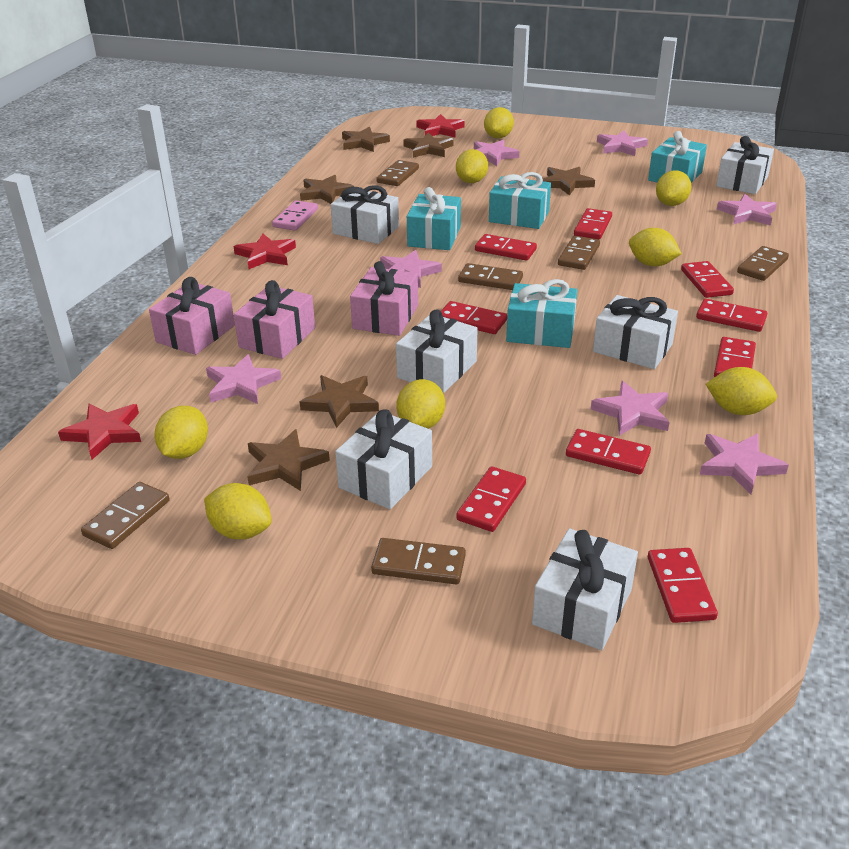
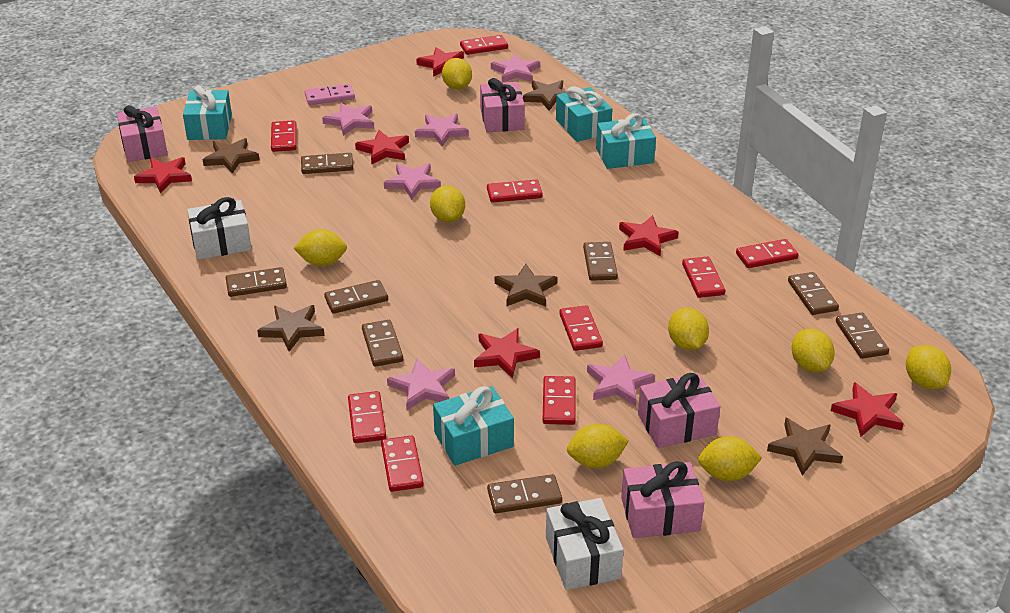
brown domino: [81,482,170,549] [371,538,466,584] [376,160,419,186] [458,263,523,290] [558,236,600,270] [737,246,789,281] = 6 -> [226,267,287,297] [301,153,353,174] [324,280,388,314] [362,320,403,367] [487,474,562,513] [583,242,618,281] [788,272,839,315] [836,313,889,359] = 8
brown star: [247,429,330,491] [300,175,354,204] [300,375,379,428] [342,127,390,152] [403,132,454,158] [543,167,595,196] = 6 -> [203,138,259,174] [257,305,324,352] [495,264,558,307] [523,80,567,111] [767,418,843,476] = 5
pink gift: [149,277,235,355] [234,280,315,359] [350,261,418,336] = 3 -> [117,105,168,162] [480,78,525,133] [621,461,704,538] [638,373,720,448] = 4
pink star: [206,354,281,404] [380,250,442,288] [474,140,519,166] [591,381,670,436] [597,131,648,156] [700,434,789,494] [717,194,777,226] = 7 -> [322,103,374,136] [384,163,441,199] [387,358,455,410] [415,114,469,147] [491,54,540,83] [587,354,655,407] = 6
red star: [58,404,141,460] [233,234,296,269] [417,114,465,137] = 3 -> [134,157,192,193] [355,130,409,165] [416,47,464,77] [474,328,540,379] [619,215,679,256] [831,382,904,437] = 6
white gift: [331,185,399,244] [335,409,432,509] [396,309,478,393] [532,529,638,650] [593,295,678,369] [716,136,774,194] = 6 -> [187,197,252,260] [546,498,624,590] = 2

